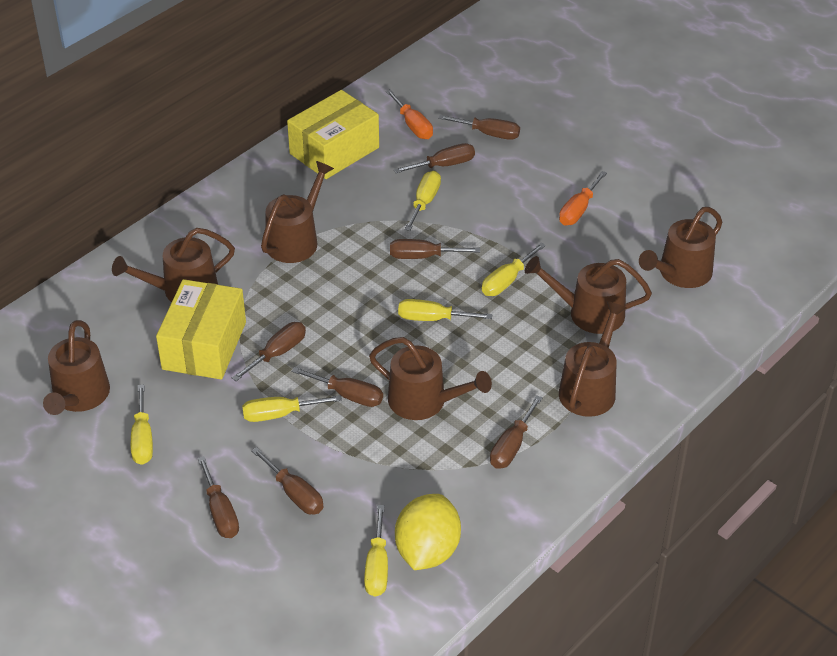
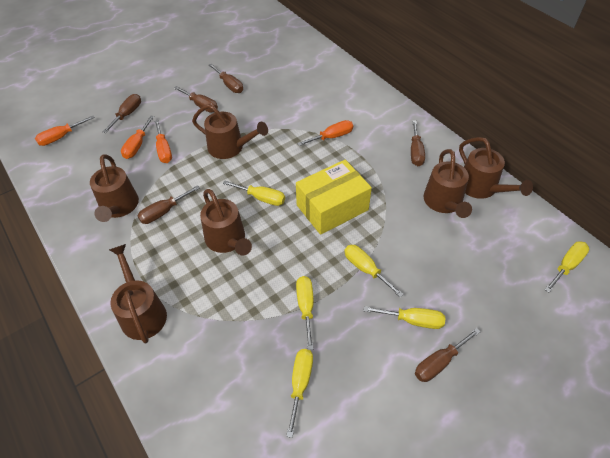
brown screwdriver: [198,456,239,538] [232,322,306,381] [251,447,323,514] [291,367,383,407] [390,239,480,259] [394,143,475,173] [438,115,520,140] [490,395,543,469] = 8 -> [103,94,141,133] [138,185,200,224] [174,86,218,112] [209,64,243,93] [411,121,425,166] [415,328,481,382] = 6
brown watering can: [43,320,110,415] [112,228,235,302] [261,161,334,263] [369,337,492,420] [525,256,652,334] [559,301,627,417] [639,207,722,288] = 7 -> [90,155,139,222] [109,244,167,343] [192,104,268,159] [200,189,252,256] [423,149,472,218] [459,137,533,199] = 6
orange screwdriver: [386,89,433,139] [559,171,607,225] = 2 -> [35,116,95,146] [121,116,154,159] [155,120,172,163] [297,120,353,146] = 4
yellow box: [156,279,246,379] [287,90,379,179] = 2 -> [296,160,372,235] = 1
yellow lemon: [395,494,461,570] = 1 -> none = 0

